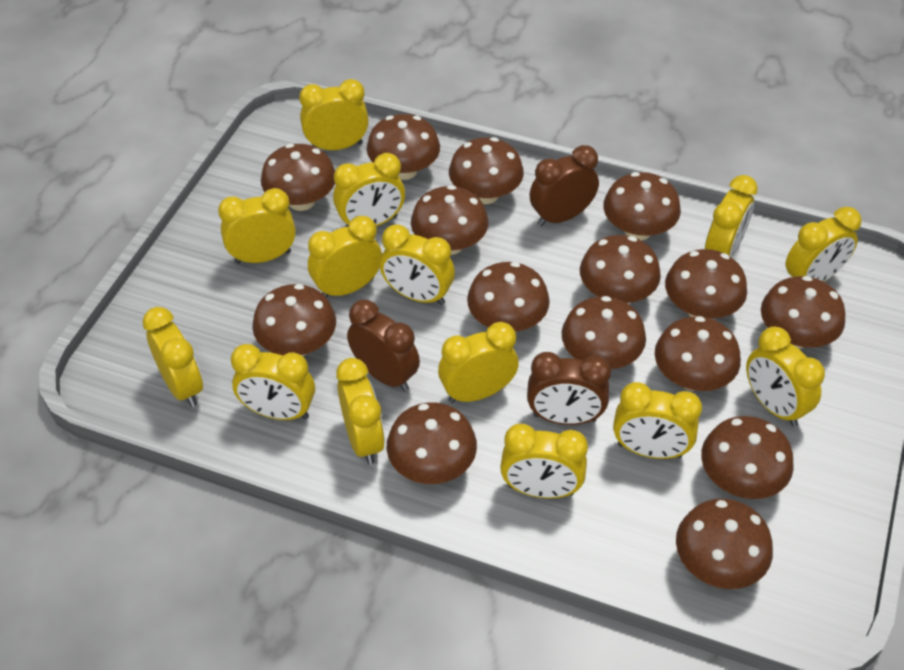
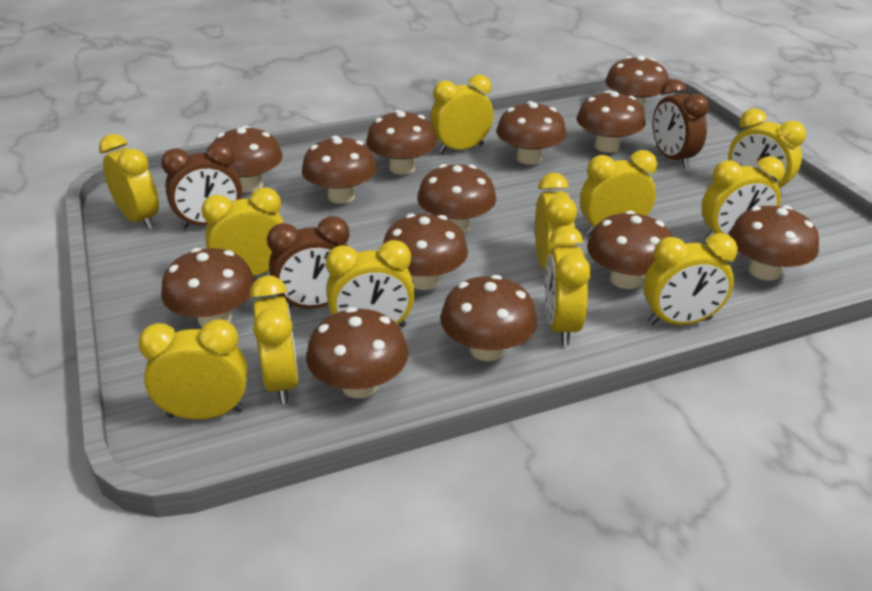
brown mushroom: [252,284,336,356] [261,144,335,211] [367,114,440,180] [387,402,477,484] [411,185,489,255] [449,137,524,204] [467,262,550,332] [562,296,646,369] [580,235,661,303] [603,172,681,241] [655,316,741,391] [665,249,747,318] [676,499,773,589] [701,416,794,499] [761,276,845,349] = 15 -> [161,248,255,327] [212,126,283,192] [302,136,377,203] [306,307,409,398] [366,110,437,174] [383,213,468,290] [417,164,496,233] [440,275,537,361] [496,101,566,165] [577,91,645,153] [587,210,673,289] [605,56,669,110] [729,205,819,281] = 13
yellow clock: [143,307,203,407] [218,188,296,264] [231,344,315,420] [299,79,369,150] [308,216,382,298] [333,153,405,227] [336,358,385,464] [380,224,455,305] [438,322,519,403] [500,424,588,498] [613,382,702,459] [705,175,758,258] [746,326,825,427] [786,207,861,282] = 14 -> [99,134,159,230] [138,319,248,419] [201,188,284,276] [250,276,299,404] [326,240,415,327] [430,74,493,153] [535,173,577,270] [545,225,591,345] [580,150,657,236] [643,233,738,325] [701,156,785,239] [728,108,806,197] = 12

